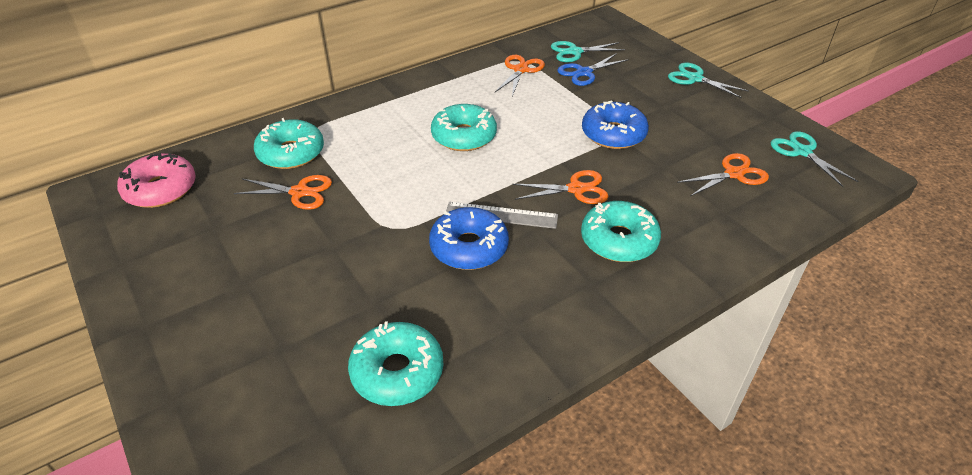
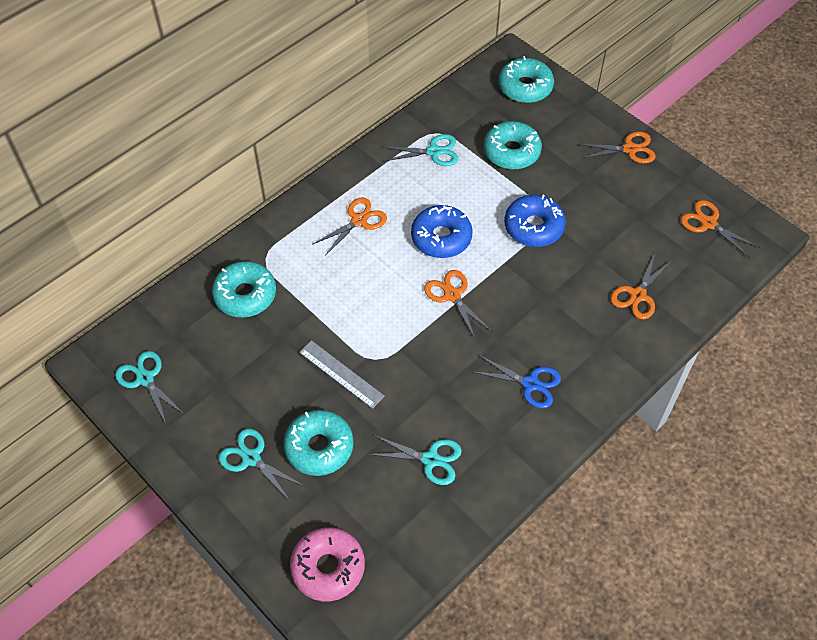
orange scissors: [234,175,332,210] [495,55,545,96] [512,170,609,204] [677,153,769,196] = 4 -> [312,198,387,256] [424,270,492,338] [578,132,656,163] [610,253,671,320] [681,200,760,258] = 5
turquoise scissors: [551,41,625,62] [668,63,749,98] [770,131,859,187] = 3 -> [115,351,185,423] [219,429,304,501] [368,435,462,485] [383,134,458,166] = 4

